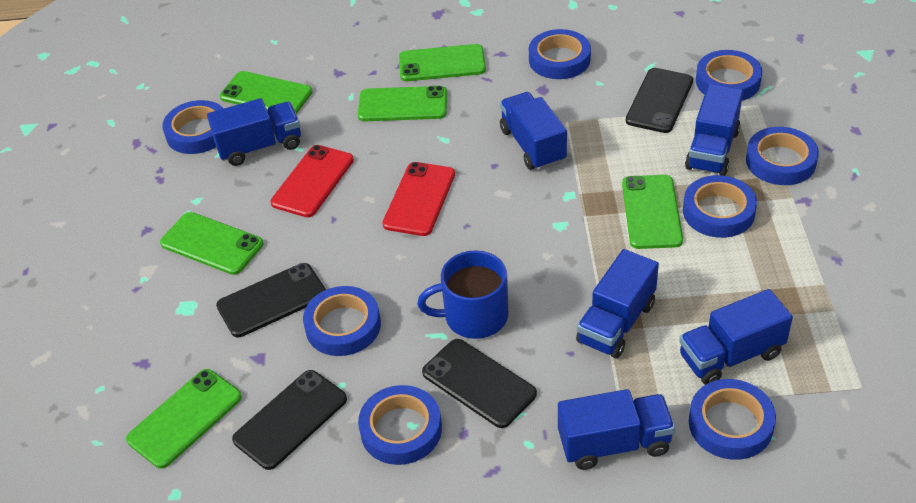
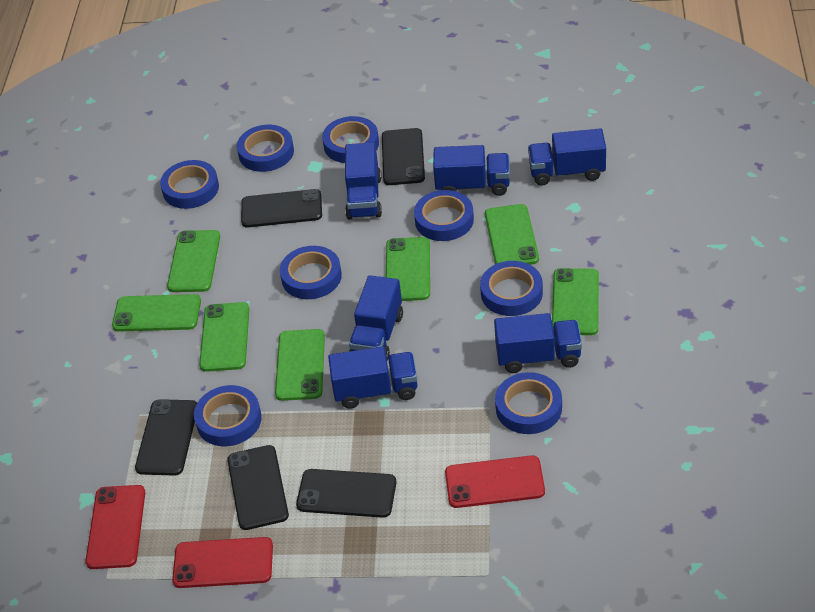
black phone: [216,263,326,337] [232,370,347,470] [422,339,537,428] [626,68,693,133] = 4 -> [135,399,197,476] [227,445,289,530] [241,189,322,228] [296,469,396,518] [382,128,425,185] = 5
blue mug: [417,250,509,339] = 1 -> none = 0
green phone: [126,369,242,469] [160,212,263,275] [220,71,312,114] [358,86,447,121] [399,44,486,81] [622,175,683,249] = 6 -> [112,294,201,332] [167,230,220,292] [199,302,249,372] [275,329,325,401] [386,237,430,301] [485,204,539,265] [552,268,599,335] = 7
red phone: [270,145,354,217] [382,162,455,236] = 2 -> [85,485,145,569] [172,537,273,588] [445,455,545,508] = 3

